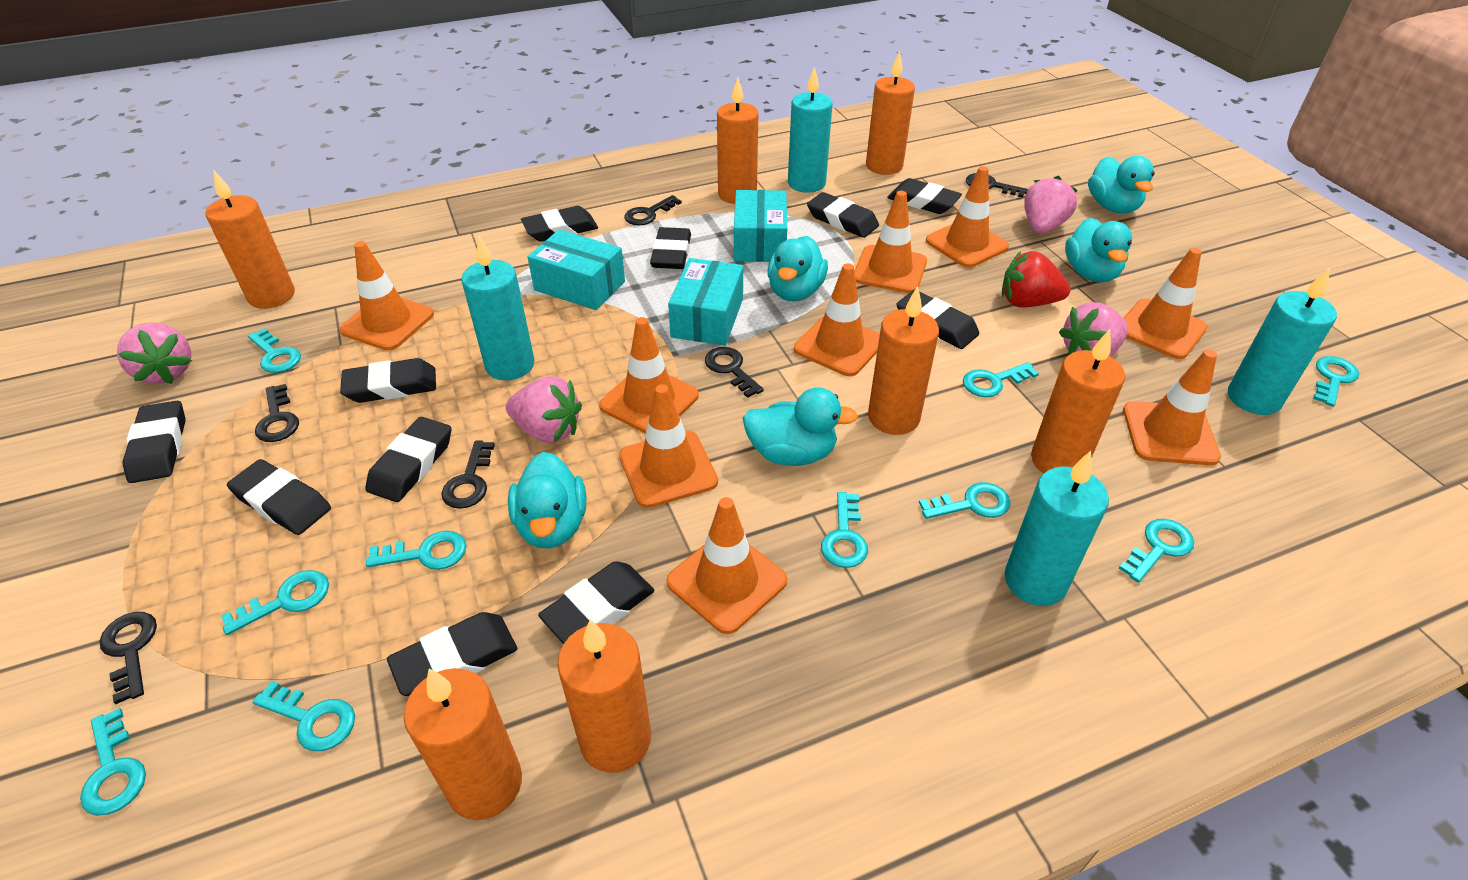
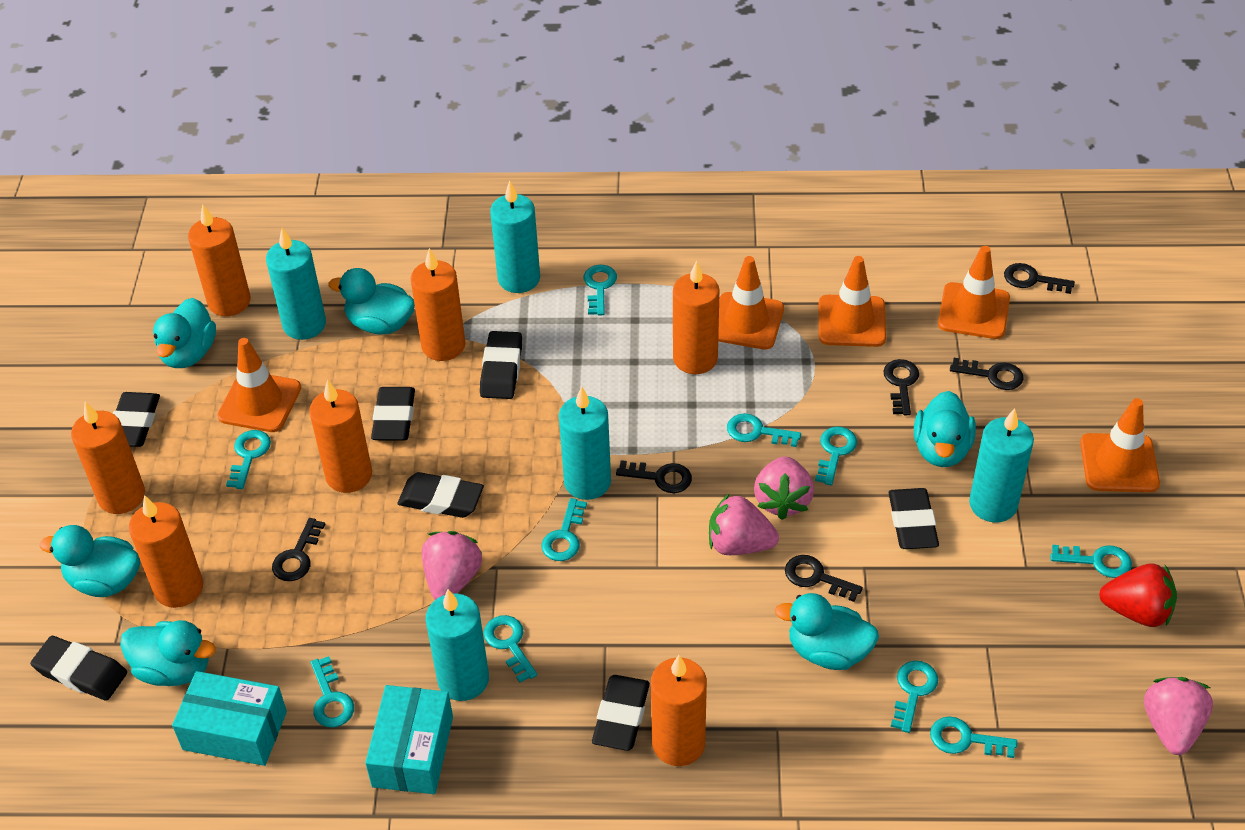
black eraser: [123,401,185,483] [227,459,331,535] [340,358,436,403] [366,417,451,502] [387,612,517,696] [521,206,598,242] [538,561,655,644] [650,227,691,269] [807,192,879,238] [887,178,962,214] [896,290,979,349] = 11 -> [30,636,127,701] [113,392,160,447] [371,387,415,441] [397,472,484,518] [480,331,522,399] [592,675,650,751] [889,488,939,549] = 7
orange traffic cone: [339,241,434,351] [599,317,699,434] [619,384,718,508] [666,497,787,634] [794,263,880,376] [854,191,927,293] [926,166,1009,268] [1123,349,1221,465] [1124,248,1208,359] = 9 -> [217,338,301,432] [718,256,784,350] [819,256,886,347] [938,246,1010,339] [1080,398,1160,492] = 5
turquoise box: [527,230,625,310] [668,258,743,345] [734,190,787,262] = 3 -> [172,671,287,766] [365,685,453,794] = 2
turquoise candle: [461,236,534,381] [788,67,832,193] [1005,451,1109,606] [1228,268,1337,415] = 4 -> [266,228,326,340] [426,589,489,701] [490,181,540,293] [559,386,611,500] [969,408,1034,523] = 5
turquoise duck: [508,452,586,549] [743,387,858,466] [767,236,828,301] [1065,218,1132,283] [1088,156,1155,213] = 5 -> [40,525,140,597] [120,620,216,686] [153,298,216,368] [328,268,415,334] [775,593,879,670] [914,391,976,467] = 6

